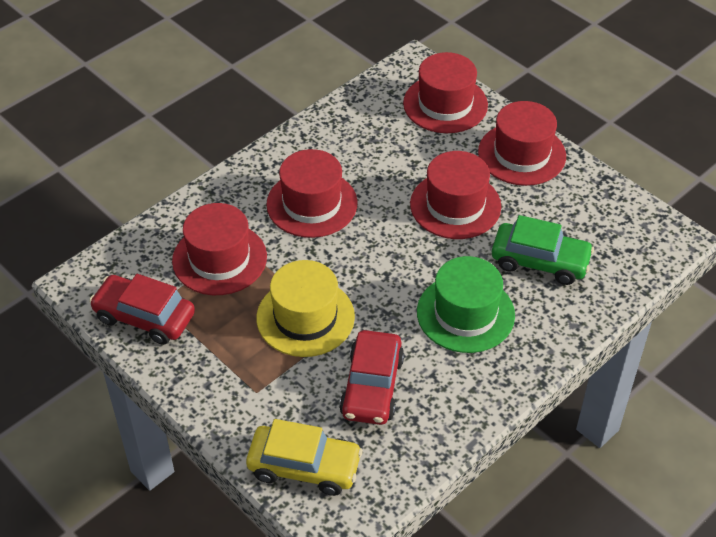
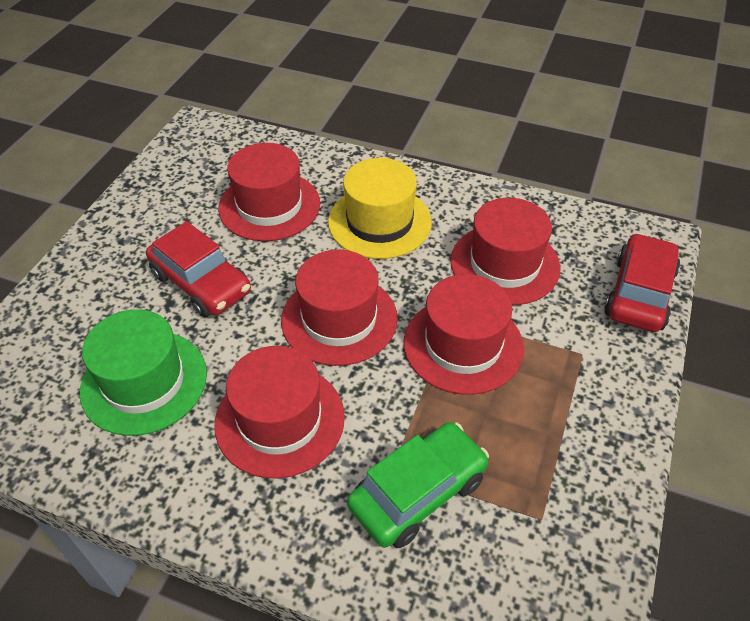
yellow car: [246,419,363,496] = 1 -> none = 0

